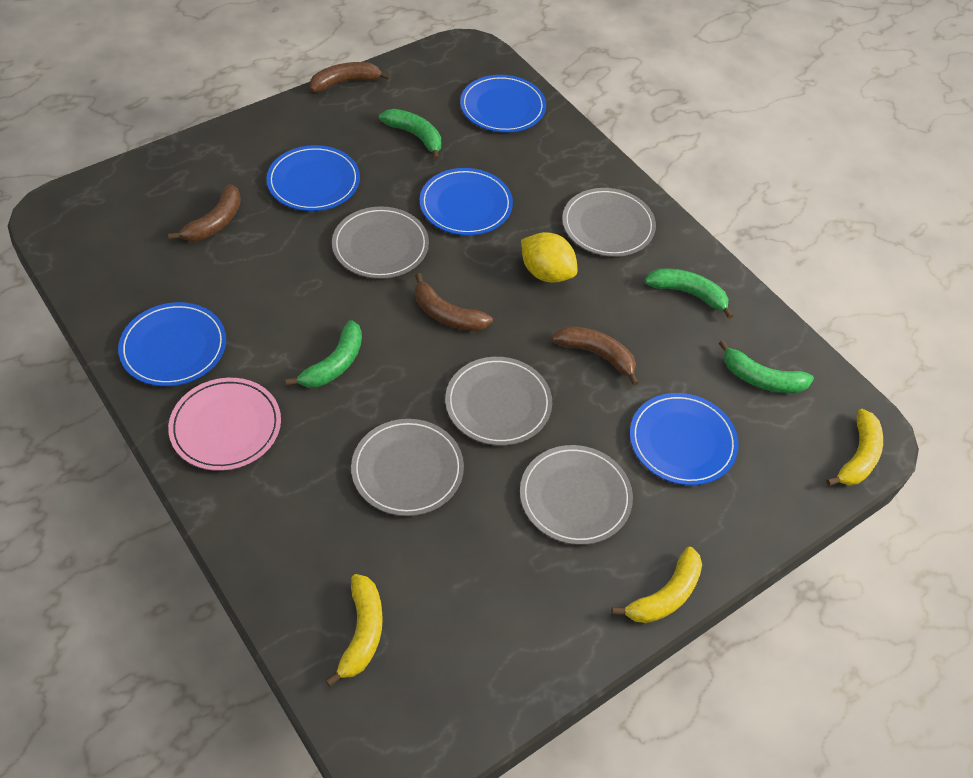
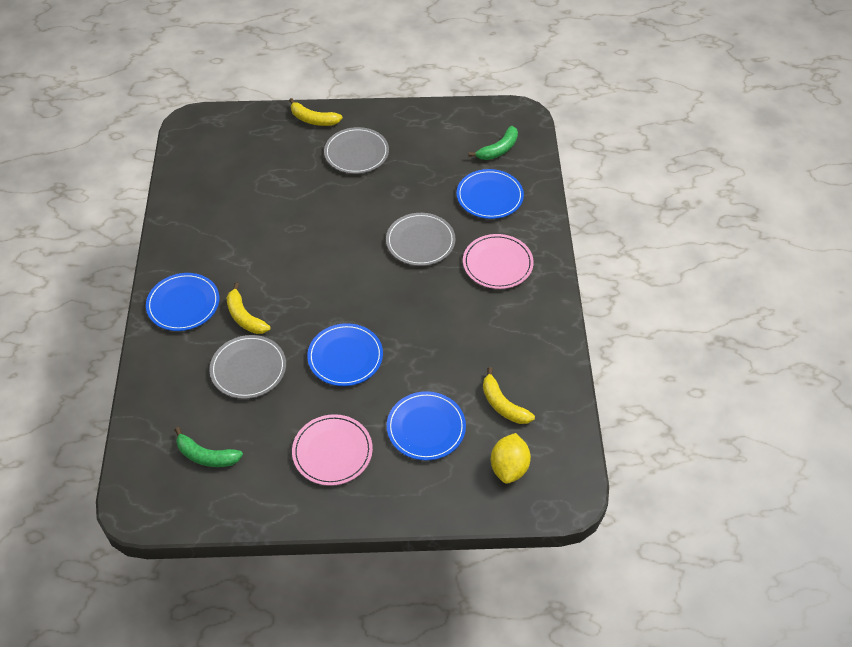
blue plate: [118,302,226,386] [266,145,360,211] [420,168,513,235] [460,75,546,133] [630,393,739,485] = 5 -> [146,273,219,331] [307,323,383,386] [387,391,466,461] [457,169,524,219] = 4
brown banana: [168,184,241,241] [310,62,390,92] [415,273,493,331] [552,326,639,386] = 4 -> none = 0
green banana: [285,320,362,388] [379,109,441,160] [645,268,733,319] [719,340,814,393] = 4 -> [175,427,243,467] [468,126,518,160] = 2
grey plate: [332,206,429,279] [351,419,464,516] [445,357,552,446] [520,445,633,545] [562,188,656,257] = 5 -> [209,335,286,399] [324,127,389,174] [386,213,455,266] = 3
pink plate: [168,378,281,471] = 1 -> [292,414,373,486] [463,234,534,289] = 2

